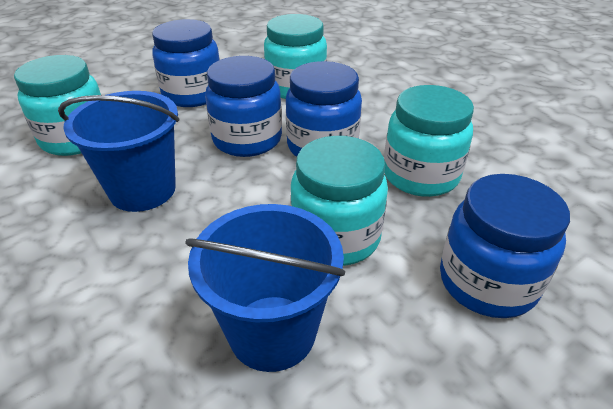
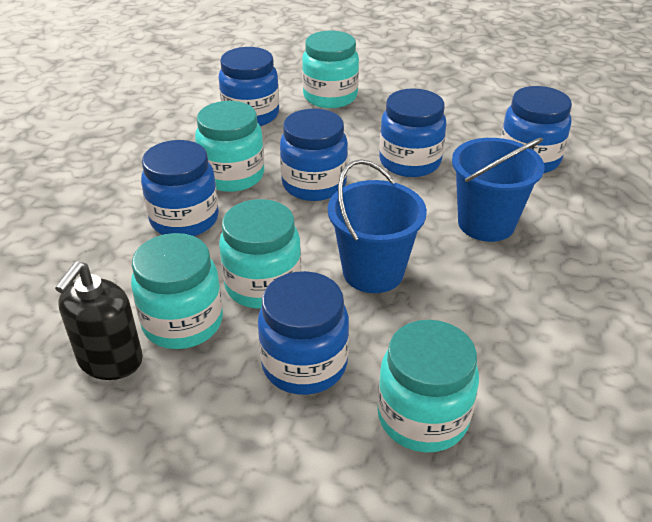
black soap dispenser: none = 0 -> [55,261,143,380] = 1
blue jar: [152,19,220,107] [205,56,282,157] [286,61,362,157] [440,174,570,318] = 4 -> [141,140,219,236] [219,47,279,126] [258,271,349,395] [280,109,348,201] [379,88,446,177] [501,86,572,173] = 6
turquoise jar: [14,55,101,156] [264,14,327,99] [290,136,388,266] [384,85,474,197] = 4 -> [131,233,223,349] [195,101,264,192] [219,199,301,309] [302,31,359,108] [377,320,479,452] = 5

